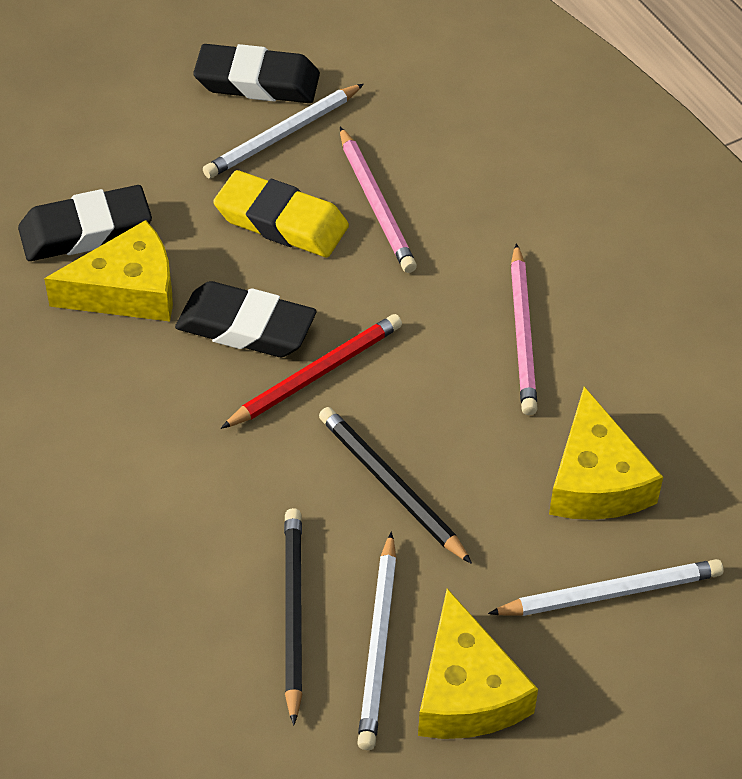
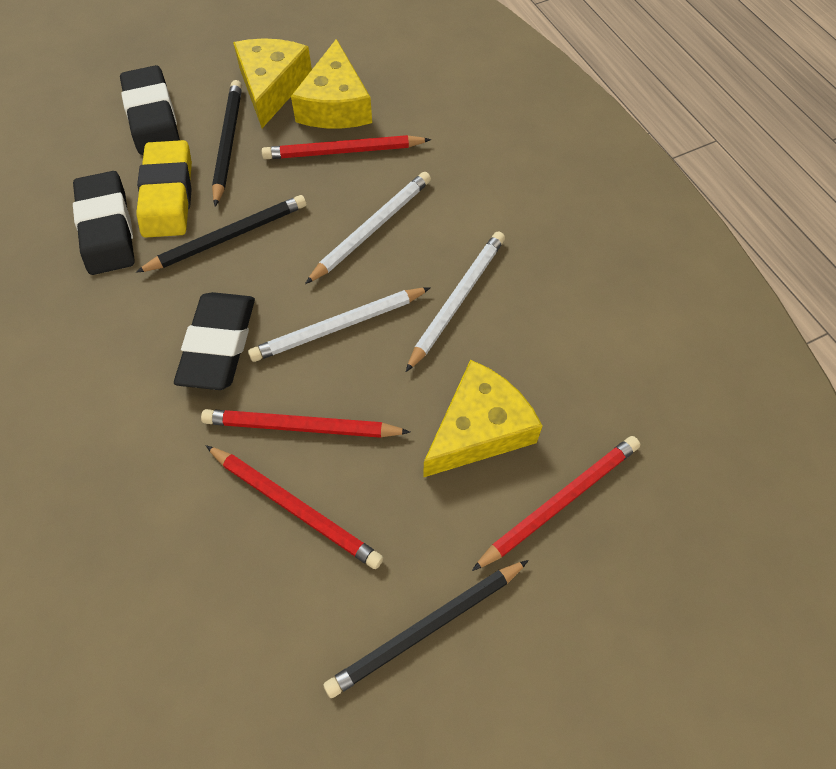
black pencil: [284,508,303,726] [319,407,472,564] = 2 -> [136,195,307,273] [212,80,242,207] [323,560,529,698] = 3
pink pencil: [340,127,417,273] [511,243,538,415] = 2 -> none = 0
red pencil: [221,314,402,429] = 1 -> [201,409,411,438] [206,445,383,569] [262,135,431,159] [472,436,640,571] = 4

